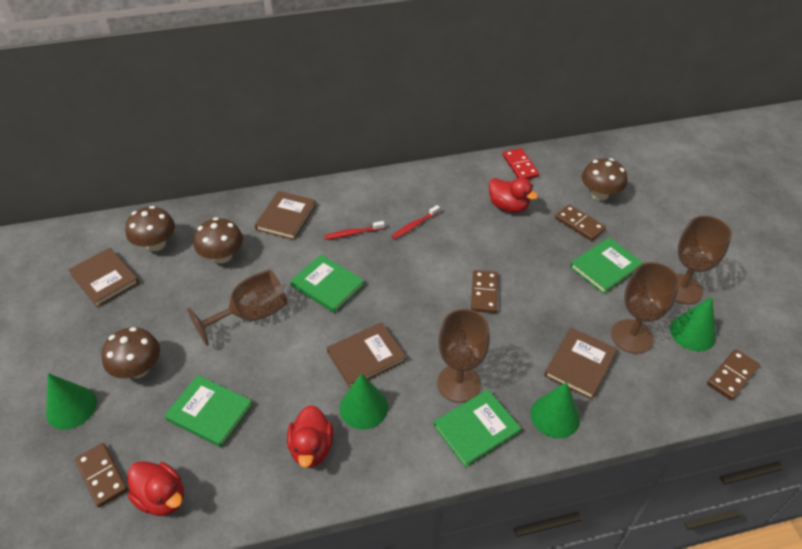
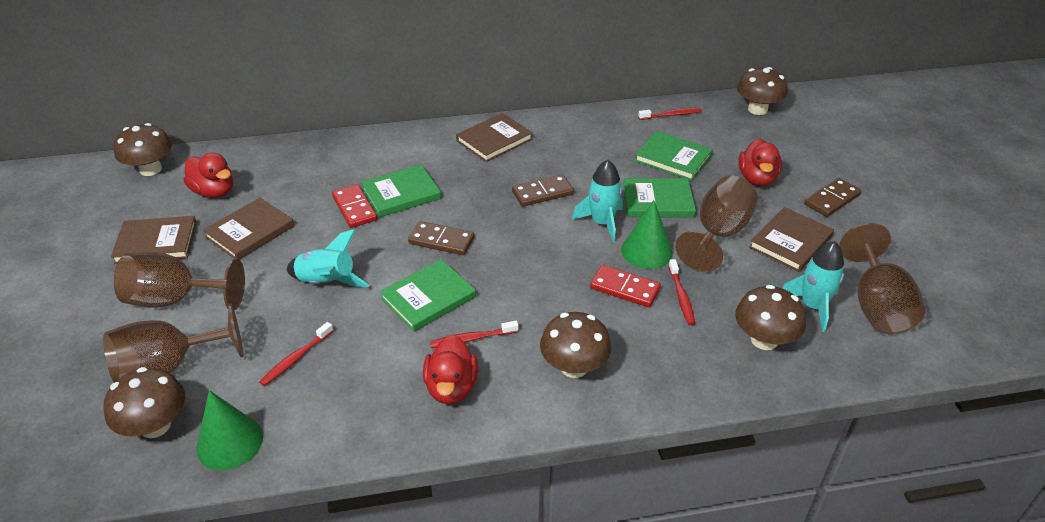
brown domino: [75,443,128,507] [471,270,498,313] [555,205,606,241] [707,349,760,400] = 4 -> [408,221,474,255] [512,175,574,207] [804,178,861,217] = 3
brown mushroom: [101,327,160,378] [125,206,175,251] [194,217,243,263] [582,158,627,201] = 4 -> [104,367,185,438] [114,123,172,176] [540,312,611,378] [735,285,806,350] [737,67,788,115] = 5
green cone: [46,373,97,430] [340,373,388,429] [531,382,580,438] [670,297,716,351] = 4 -> [196,390,263,470] [621,200,673,269] = 2
red domino: [503,148,539,179] = 1 -> [332,184,377,228] [590,265,661,307] = 2
red toothbrush: [324,221,385,240] [391,205,440,239] = 2 -> [259,322,333,386] [430,321,518,348] [638,108,702,120] [668,259,695,325] = 4
turquoise rocket: none = 0 -> [286,229,369,287] [572,159,622,243] [782,241,844,332] = 3

